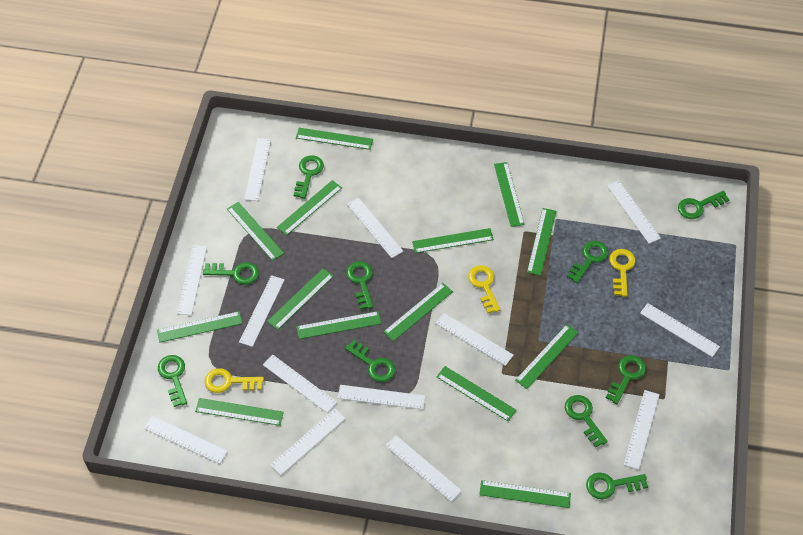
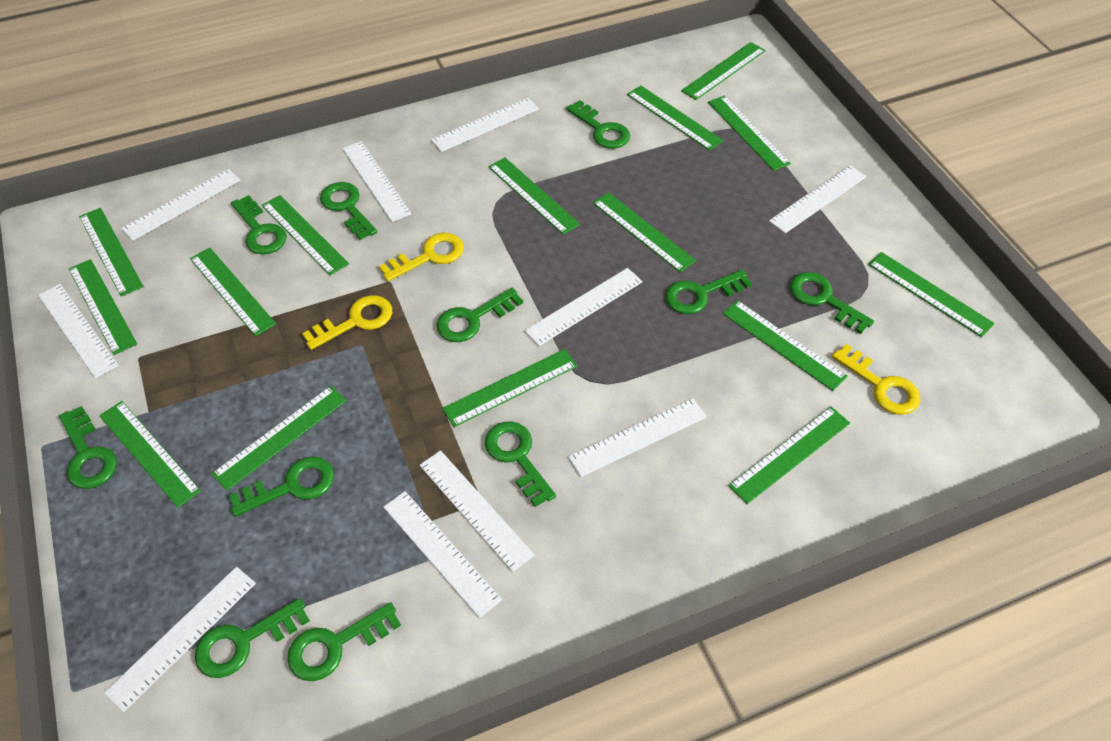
green key: [158,355,187,407] [203,262,259,285] [294,155,324,199] [345,340,395,382] [346,261,373,310] [565,395,608,448] [567,241,609,283] [586,473,648,499] [606,355,646,404] [678,191,730,219] = 10 -> [59,406,117,489] [195,598,310,678] [229,457,334,517] [231,195,287,255] [287,602,401,681] [320,182,377,240] [437,287,523,342] [485,421,556,507] [566,100,630,149] [665,269,752,314] [790,272,874,334] = 11
green ruler: [157,311,242,342] [195,398,284,426] [227,202,284,261] [267,268,334,330] [277,180,342,235] [296,128,373,150] [296,311,381,339] [383,283,453,341] [412,228,494,253] [436,366,517,421] [479,480,571,508] [494,162,525,227] [515,324,579,389] [527,208,556,276] = 14 -> [69,259,137,355] [79,208,144,296] [99,401,201,508] [190,248,276,336] [212,386,347,491] [262,195,349,275] [442,349,577,427] [488,157,580,235] [593,192,696,272] [627,85,723,151] [681,42,766,100] [708,96,791,171] [722,300,848,391] [728,406,850,504] [868,252,995,337] = 15
white ruler: [144,416,228,464] [177,245,207,315] [239,275,285,347] [244,138,271,201] [263,355,337,413] [270,409,346,475] [338,385,425,409] [347,198,403,258] [385,435,462,502] [436,313,514,366] [607,181,661,244] [624,390,659,470] [640,303,720,357] = 13 -> [38,284,118,378] [104,567,256,712] [121,169,240,241] [342,141,411,222] [383,491,502,618] [419,450,534,572] [431,98,539,152] [524,268,643,346] [568,398,707,477] [769,165,866,233] = 10

